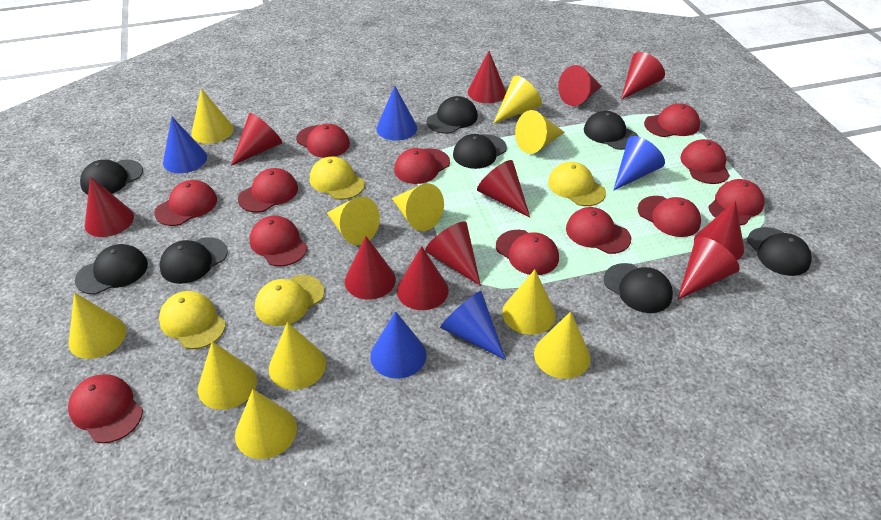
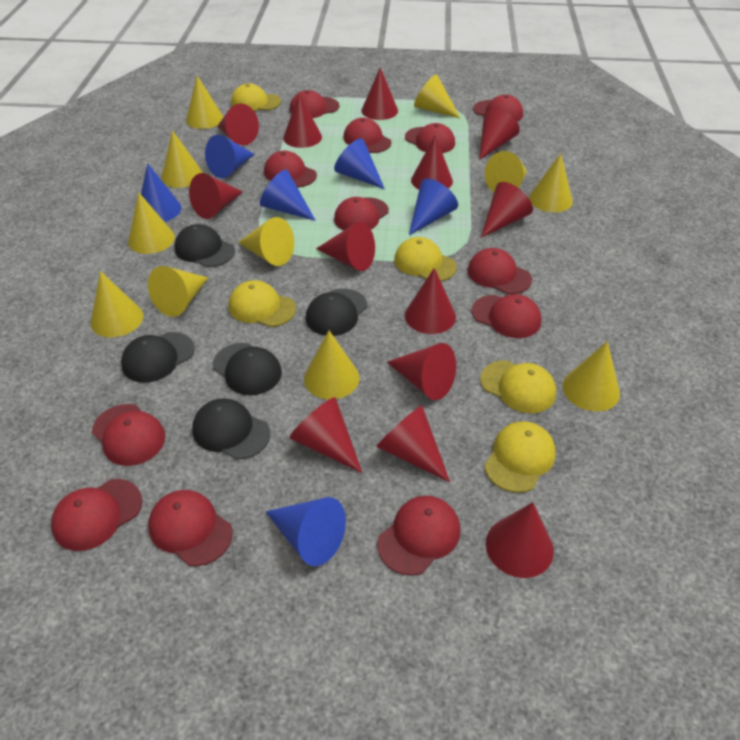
black cap: [75,244,148,294] [80,159,143,195] [159,237,228,284] [427,96,478,134] [453,134,507,169] [584,111,638,150] [604,263,673,313] [747,227,812,276] = 8 -> [121,332,195,383] [174,224,235,267] [192,398,270,460] [213,343,282,395] [306,289,367,336] = 5
blue cone: [163,117,207,173] [370,311,427,379] [376,86,417,141] [440,291,506,360] [613,136,665,191] = 5 -> [141,163,182,222] [205,135,255,178] [260,170,316,221] [266,497,346,566] [334,138,385,189] [409,179,458,235] = 6
red cone: [85,176,134,237] [231,113,282,166] [345,236,396,300] [397,246,449,310] [425,221,481,286] [468,51,506,103] [477,160,530,217] [558,65,602,106] [621,52,665,99] [677,237,740,300] [694,201,744,260] = 11 -> [189,173,243,219] [217,103,259,145] [283,93,322,148] [290,397,362,473] [316,222,375,271] [361,67,398,120] [376,405,450,482] [387,343,456,400] [405,268,456,334] [411,135,453,190] [479,109,520,160] [481,182,533,238] [486,502,554,578] = 13
yellow cap: [159,291,226,349] [255,275,324,326] [310,156,365,200] [548,162,606,206] = 4 -> [229,280,296,327] [231,83,281,111] [394,237,457,281] [480,360,556,413] [484,421,556,493] = 5

